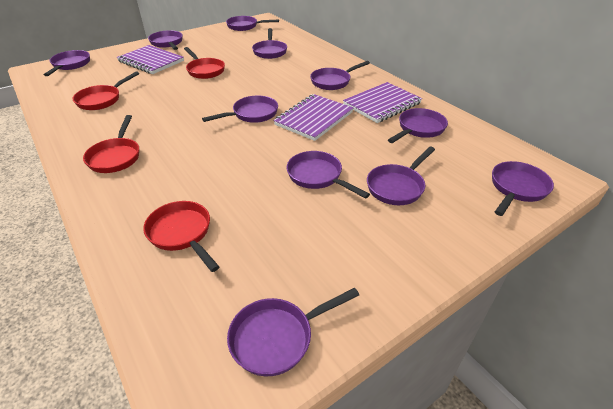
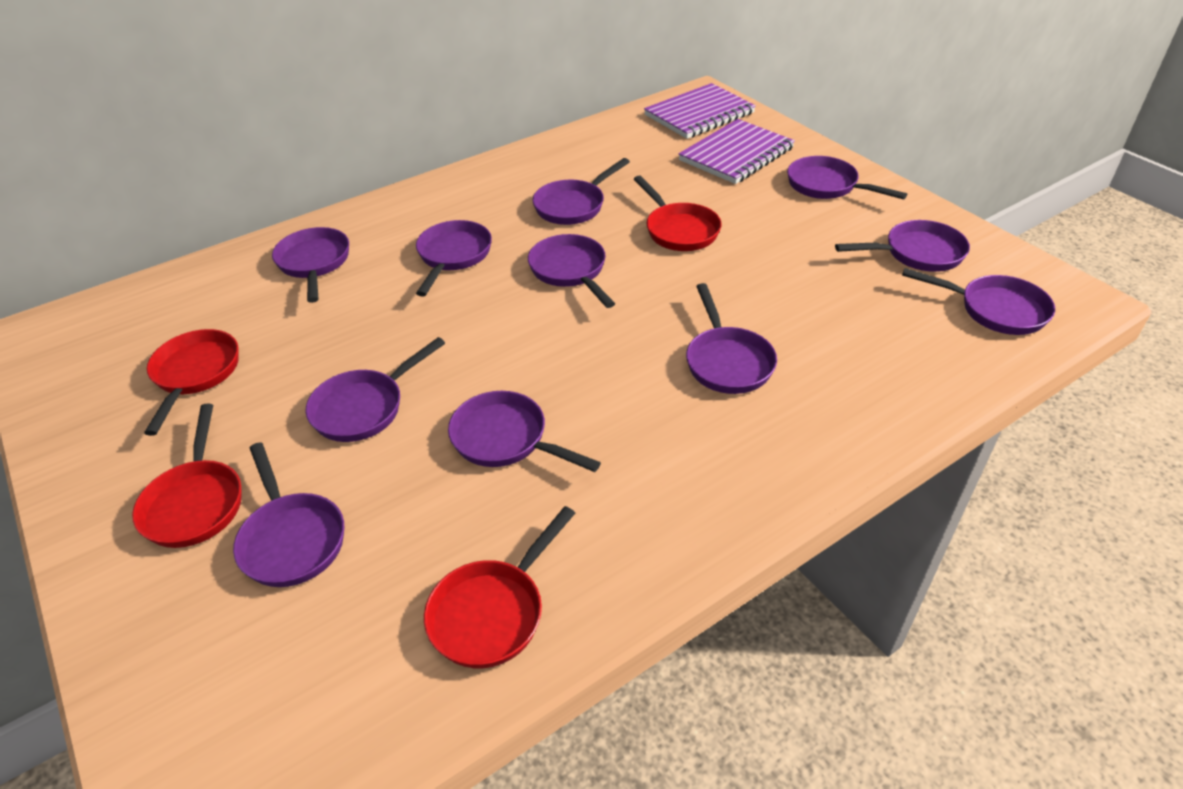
purple notebook: [117,45,184,74] [274,94,353,141] [343,82,422,123] = 3 -> [644,83,756,139] [679,119,795,184] = 2

